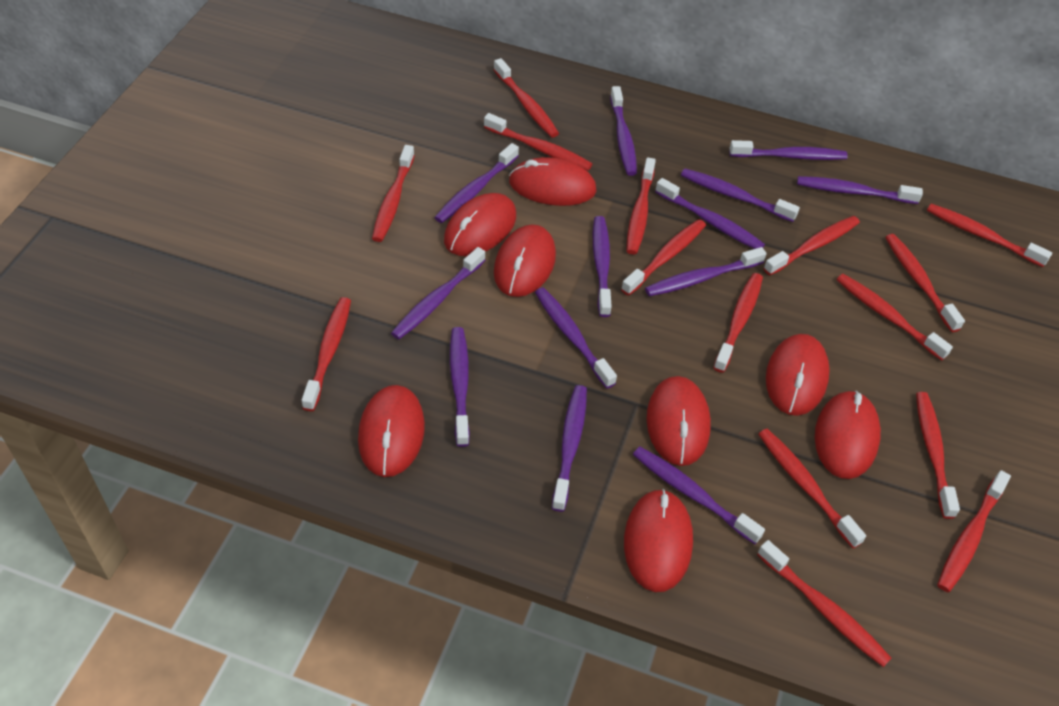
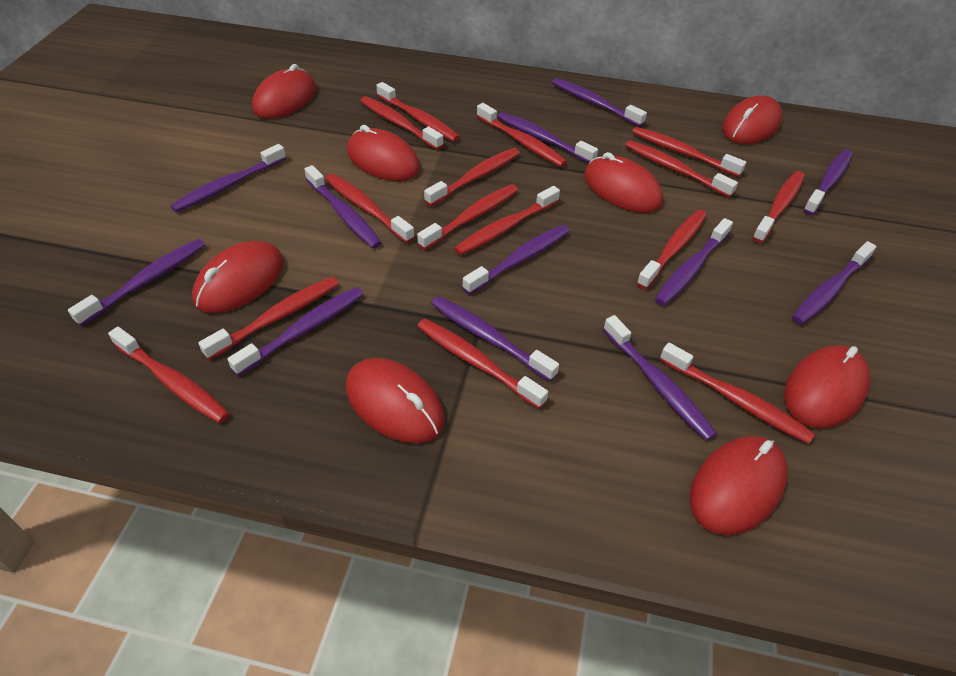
purple toothbrush: [391,247,486,340] [434,143,519,223] [450,327,470,447] [535,287,617,389] [552,385,587,512] [593,216,612,317] [610,86,637,176] [633,447,765,544] [645,247,766,296] [655,178,765,249] [681,169,800,222] [729,140,848,160] [797,176,923,204] = 13 -> [68,239,205,326] [170,144,286,212] [227,287,364,376] [305,165,382,249] [431,296,559,382] [462,225,570,295] [497,112,598,163] [552,78,647,127] [603,315,717,441] [655,218,733,306] [792,241,877,325] [803,149,853,215] = 12

